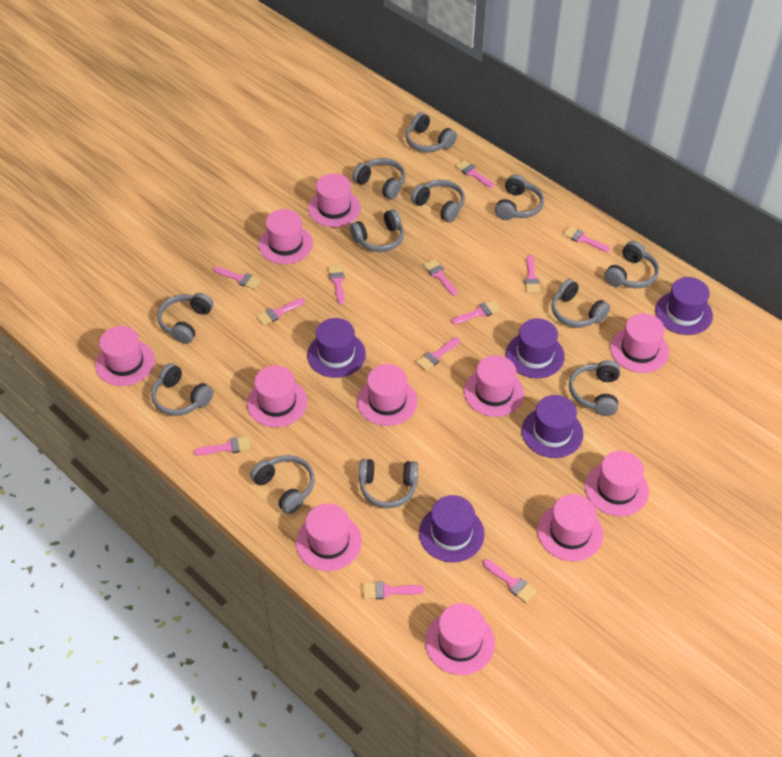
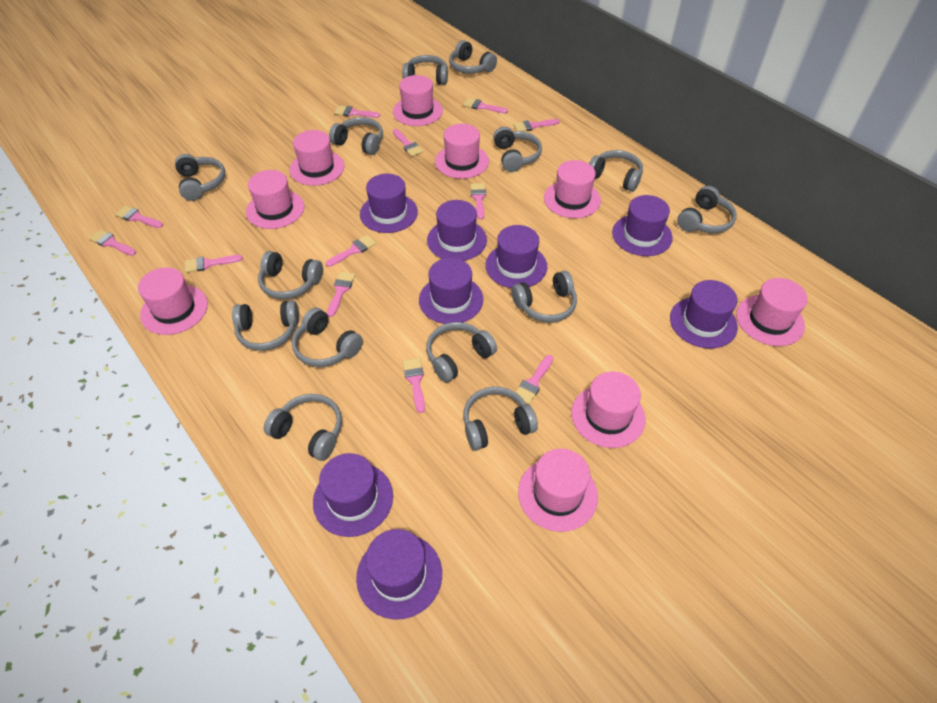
grey headphones: [151,363,213,416] [157,293,213,344] [250,455,315,514] [350,209,404,252] [352,158,405,199] [359,459,418,508] [405,112,457,152] [411,180,465,222] [495,175,544,220] [551,279,610,328] [569,360,620,416] [604,241,659,288] = 12 -> [175,154,225,201] [232,300,299,351] [258,251,323,299] [264,394,342,461] [292,308,363,367] [329,117,383,155] [402,55,448,85] [426,322,497,383] [449,40,497,74] [463,387,538,451] [493,127,542,172] [512,271,577,322] [589,150,643,192] [677,186,737,233] = 14
pink hat: [95,326,155,386] [247,366,308,427] [259,209,313,264] [296,503,362,571] [308,173,361,227] [357,364,418,426] [425,603,495,675] [464,355,524,417] [537,494,603,561] [585,451,649,516] [610,313,669,373] = 11 -> [138,267,208,335] [246,170,304,229] [290,130,345,186] [393,75,443,126] [435,124,489,179] [518,449,598,532] [544,160,601,218] [571,372,645,448] [736,278,808,346] = 9
purple hat: [307,318,366,378] [419,495,485,563] [506,318,565,378] [522,395,583,458] [655,277,713,335] = 5 -> [313,453,393,537] [356,529,442,620] [360,174,418,233] [419,258,483,324] [427,200,487,261] [485,225,547,288] [612,195,673,256] [670,280,738,348] = 8

